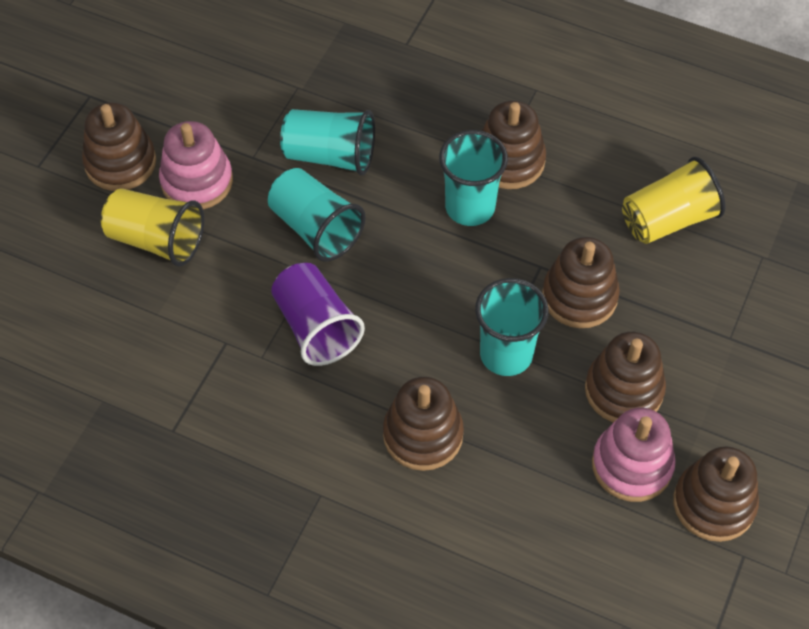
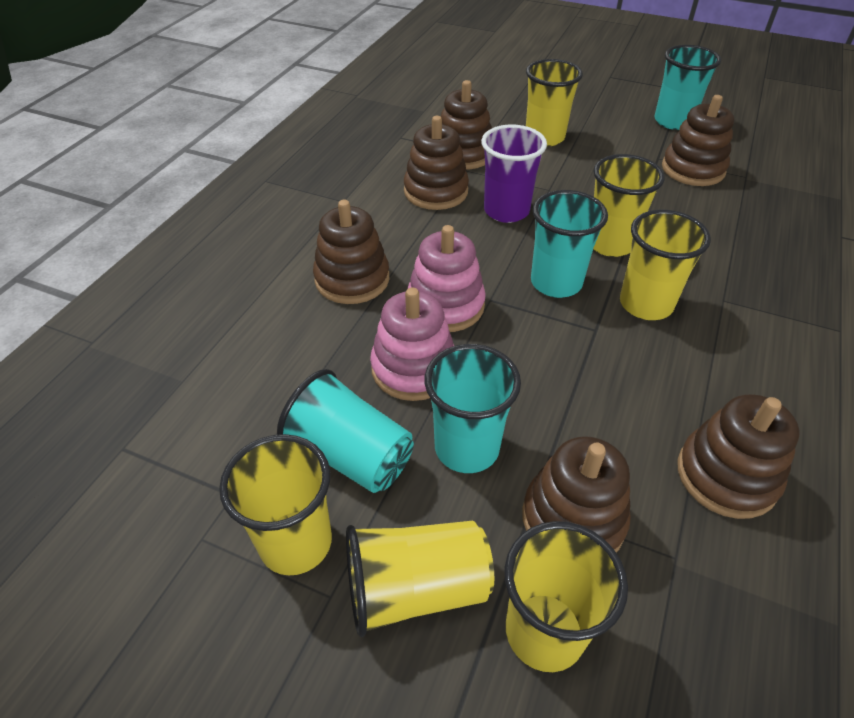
yellow cup: [101,188,204,266] [622,157,725,244] = 2 -> [219,434,332,575] [346,521,494,637] [504,521,628,672] [526,59,583,147] [593,154,665,257] [620,210,711,320] = 6

